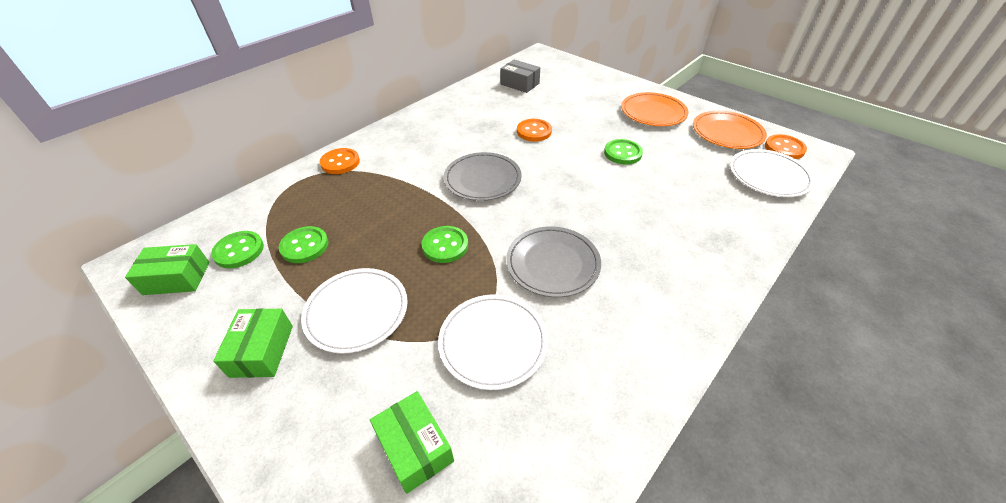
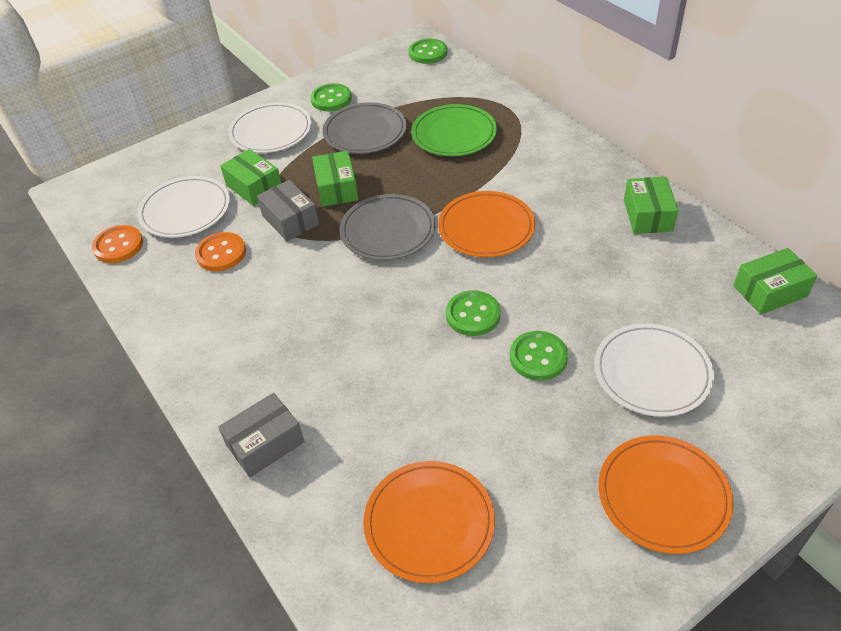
green box: [125,244,210,295] [213,309,293,378] [370,391,454,494] = 3 -> [220,149,281,206] [312,151,358,207] [624,177,679,234] [733,248,817,314] = 4
green plate: none = 0 -> [411,104,497,156] = 1
grey box: [500,60,540,93] = 1 -> [218,393,305,477] [257,180,319,241] = 2
orange button: [320,148,360,174] [517,119,552,142] [765,134,807,159] = 3 -> [92,225,143,263] [195,232,246,271] = 2
orange plate: [621,92,689,126] [693,111,767,149] = 2 -> [363,461,495,583] [438,191,535,257] [598,435,734,554] = 3

